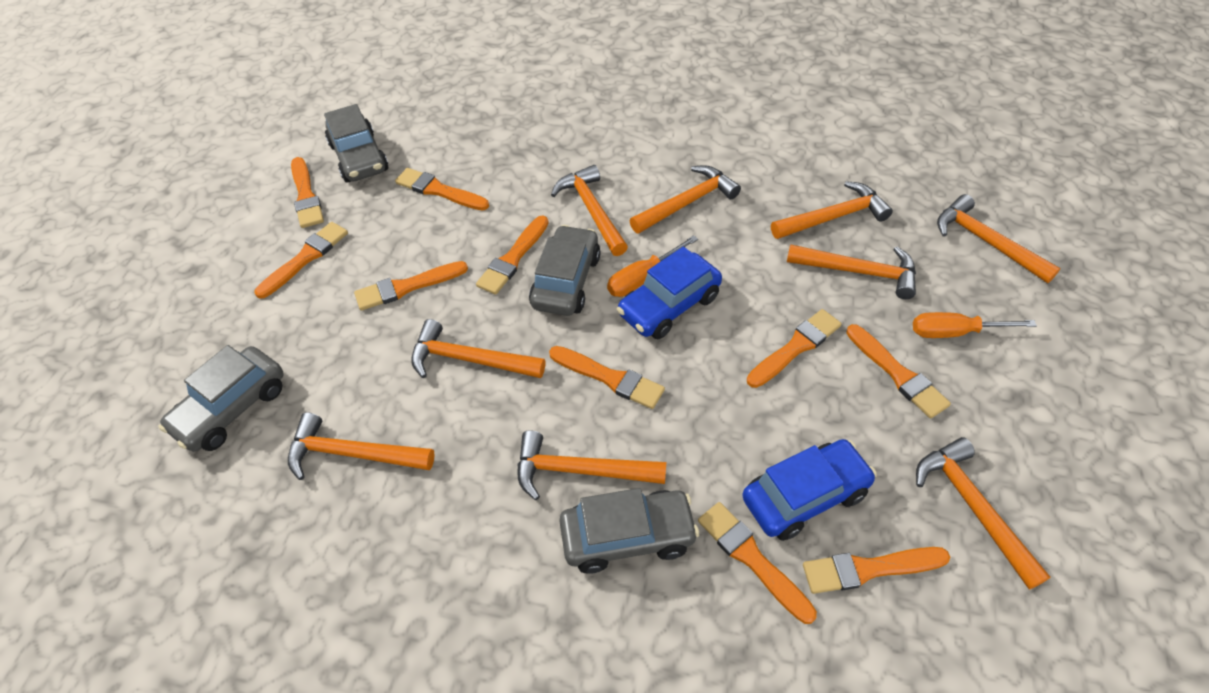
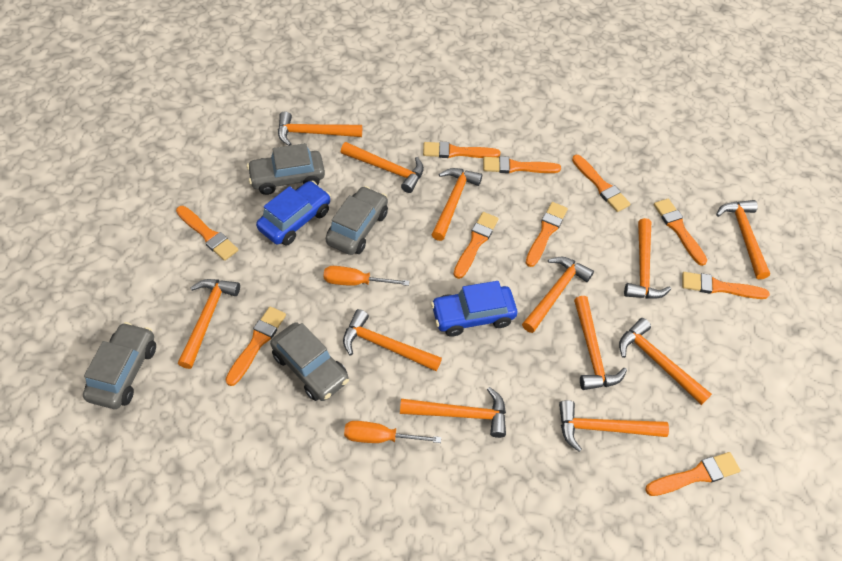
orange hammer: [288,412,435,480] [411,319,545,378] [518,430,666,500] [551,165,628,256] [629,165,741,234] [771,181,893,239] [787,244,916,299] [916,437,1050,589] [937,194,1061,283] = 9 -> [178,279,240,369] [278,111,362,146] [341,142,424,193] [343,309,442,371] [400,387,506,438] [431,168,482,241] [522,257,594,333] [559,400,669,452] [574,296,627,390] [619,318,712,405] [624,218,671,299] [716,200,770,279] = 12

